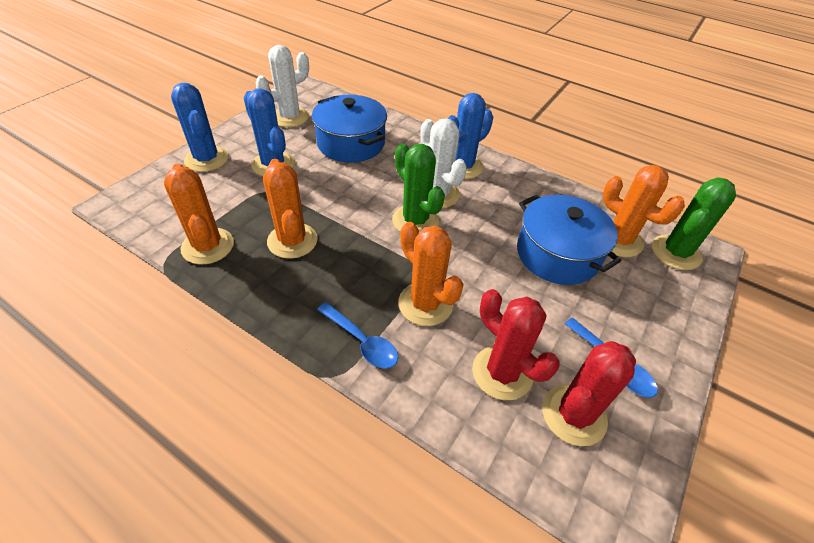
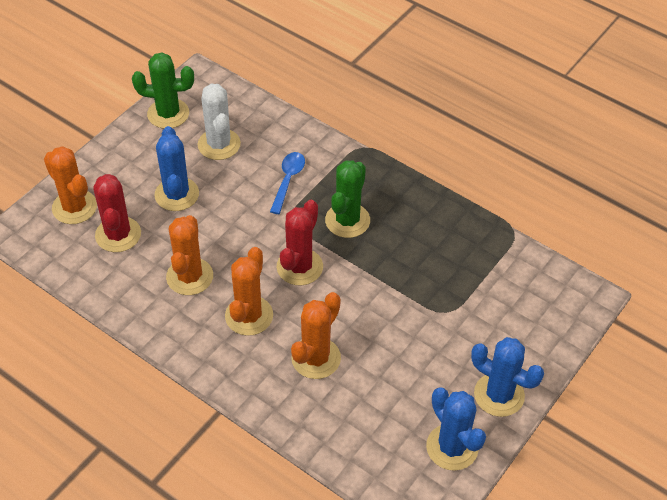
blue pot: [312,95,387,162] [517,194,621,285] = 2 -> none = 0
blue spoon: [317,302,398,369] [564,317,658,398] = 2 -> [270,152,305,214] = 1
white cactus: [256,45,309,127] [420,119,467,208] = 2 -> [198,84,241,160] = 1

